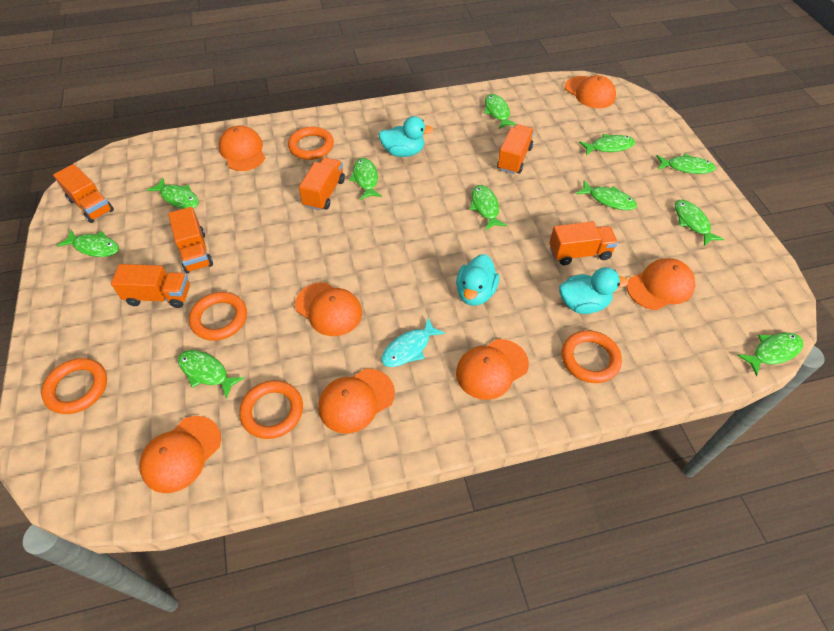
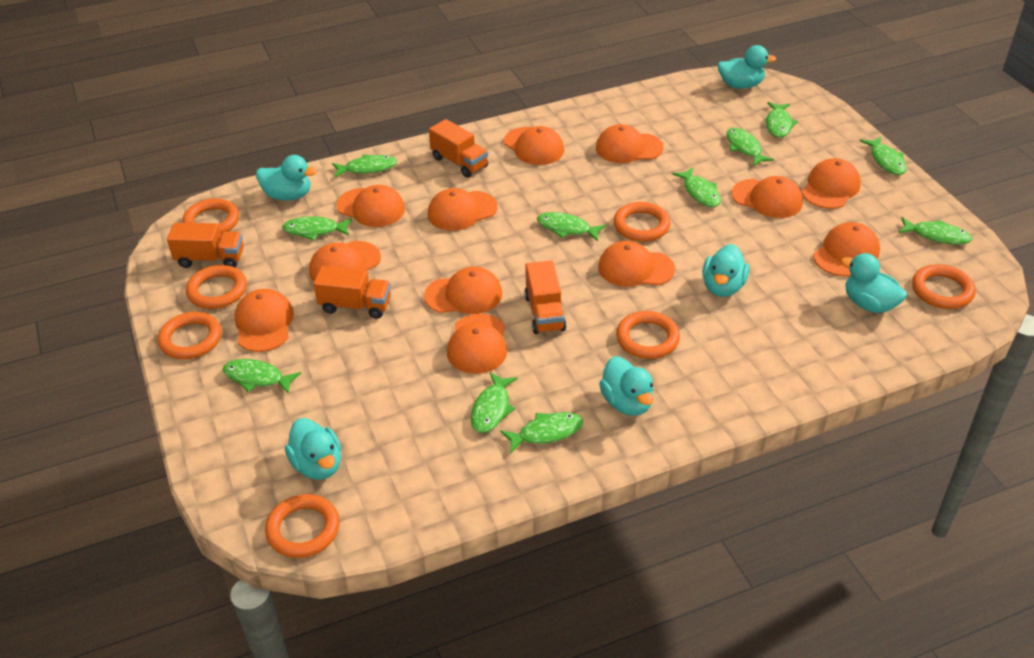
orange cap: [139,416,221,493] [219,126,265,171] [295,282,362,336] [318,369,395,434] [456,339,529,400] [565,75,616,108] [627,258,695,310] = 7 -> [235,289,294,352] [309,241,381,282] [336,185,405,227] [424,267,502,314] [428,188,498,231] [447,314,507,374] [504,126,564,165] [596,124,663,163] [598,241,675,287] [731,176,803,218] [802,158,861,209] [813,222,880,276] = 12
orange ring: [41,358,107,414] [189,292,247,341] [239,380,303,439] [288,127,334,160] [561,330,622,383] = 5 -> [158,312,222,359] [182,198,239,234] [186,265,247,309] [265,494,340,558] [613,202,671,242] [616,311,680,359] [912,264,976,309] = 7
orange truck: [53,164,114,223] [111,264,190,308] [168,207,213,273] [299,157,345,211] [497,124,534,174] [549,221,618,265] = 6 -> [167,223,244,268] [313,266,391,319] [429,119,488,178] [524,260,566,334] = 4
turquoise duck: [378,116,433,157] [456,254,499,306] [559,267,628,314] = 3 -> [256,155,317,201] [285,418,341,480] [599,356,653,416] [702,244,749,297] [717,45,777,89] [841,253,907,313] = 6
turquoise fish: [381,318,445,367] = 1 -> none = 0

